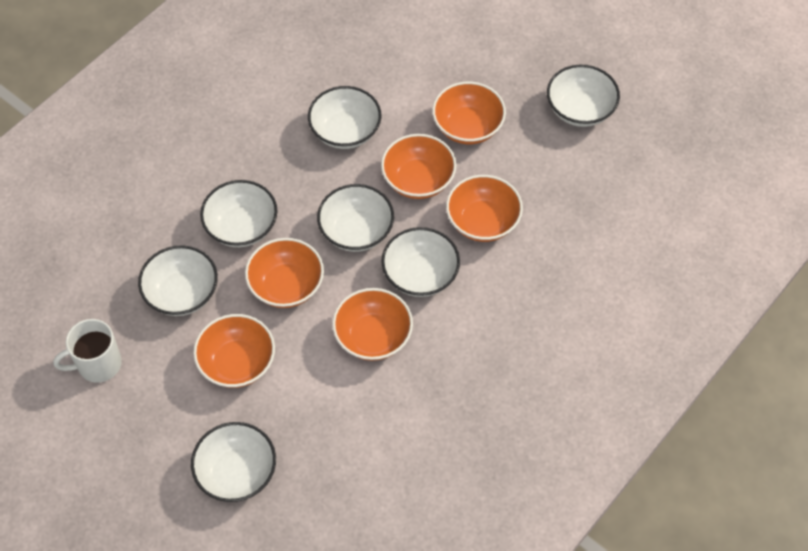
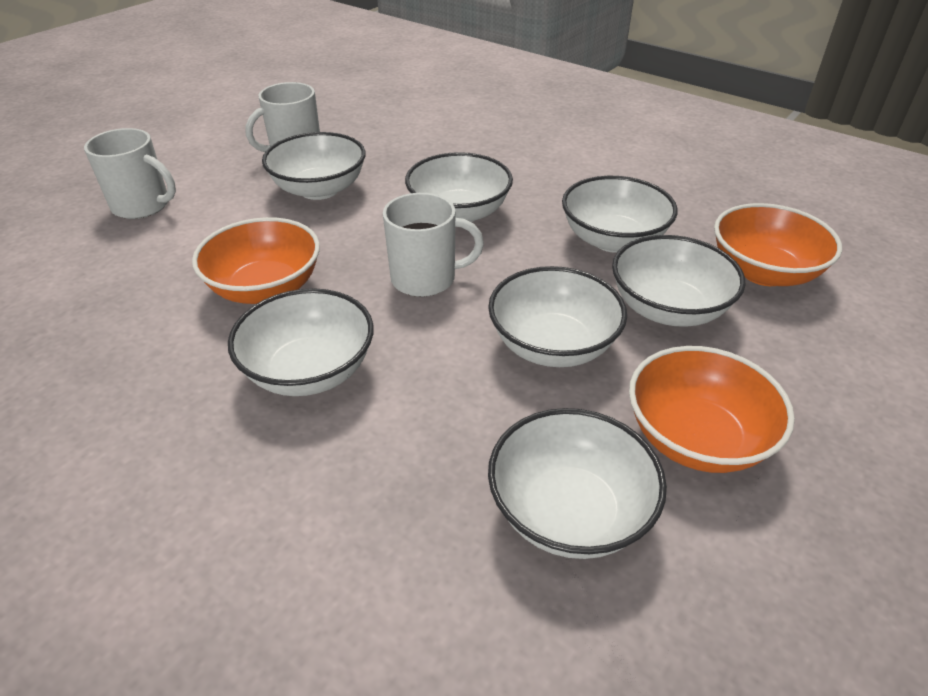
orange bowl: [193,314,275,388] [245,238,324,308] [332,288,413,361] [381,134,456,199] [432,82,506,144] [446,175,523,242] = 6 -> [192,217,320,304] [629,346,795,473] [714,203,842,286] = 3
white mug: [53,319,122,383] = 1 -> [84,128,176,219] [245,82,320,152] [383,193,484,297] = 3

